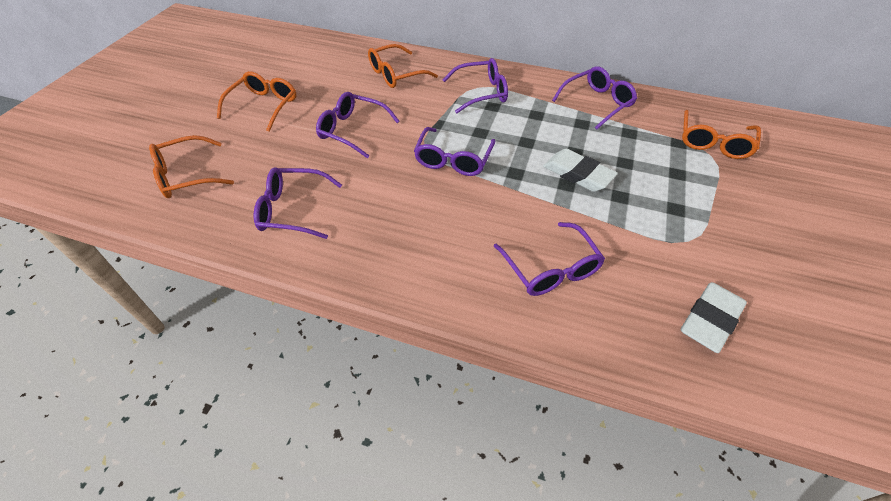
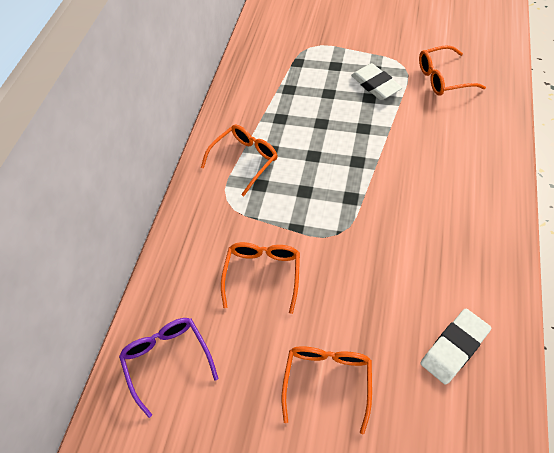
purple glasses: [254,167,342,239] [316,92,399,158] [414,127,496,176] [443,58,508,113] [494,222,605,296] [552,67,637,129] = 6 -> [119,318,219,418] = 1

